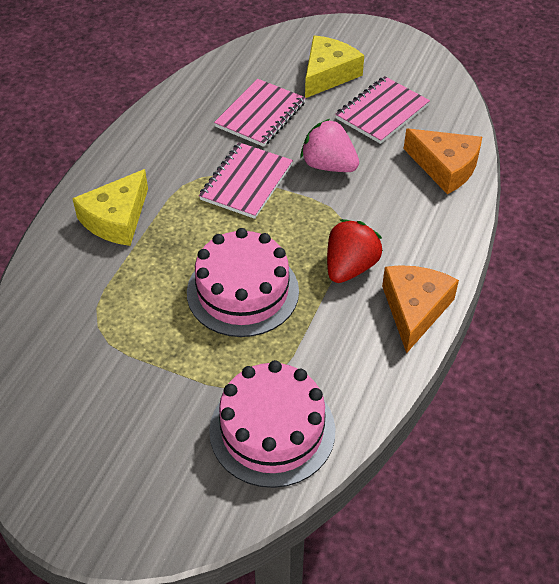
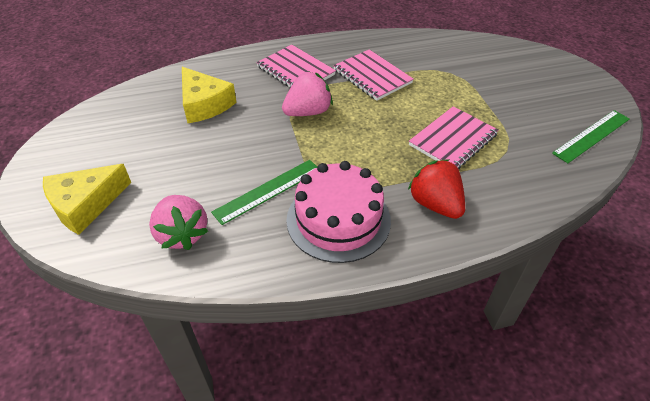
green ruler: none = 0 -> [211,160,317,225] [552,110,630,163] = 2
orange cheese: [382,265,459,353] [404,128,482,194] = 2 -> none = 0
pink cake: [187,228,299,337] [209,360,335,488] = 2 -> [286,161,391,263] = 1
pink strawberry: [300,119,359,172] = 1 -> [149,195,208,250] [282,71,333,116] = 2

